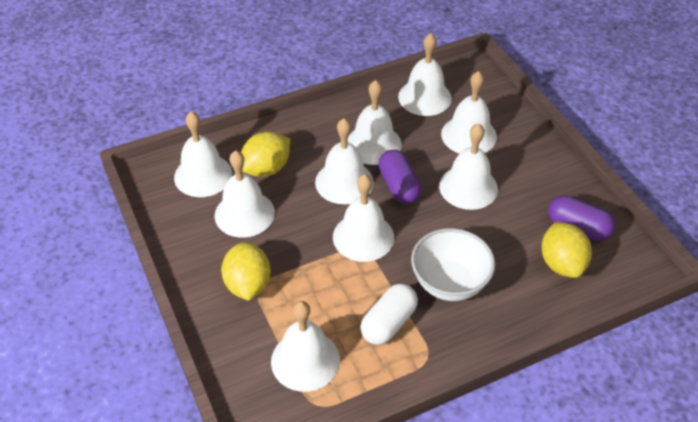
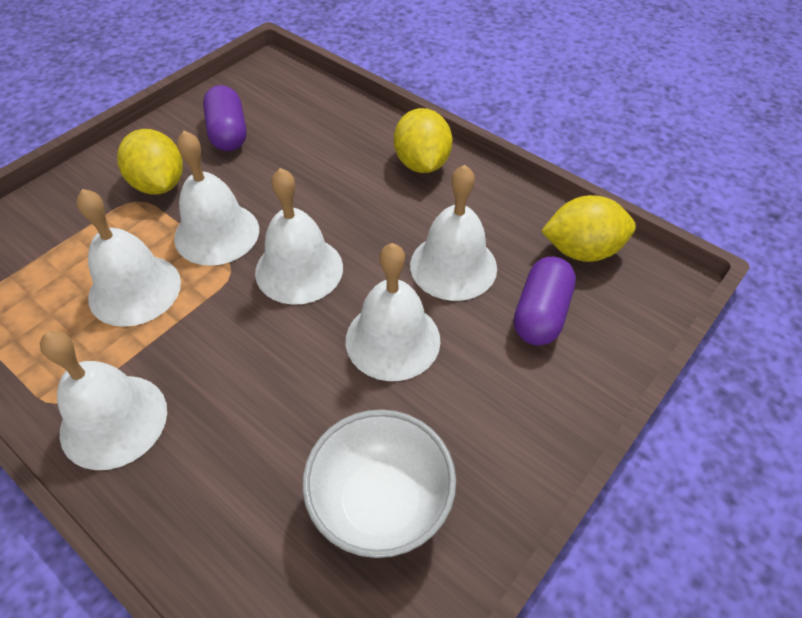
white bell: [174,111,232,197] [214,150,275,238] [271,301,340,392] [315,118,374,204] [333,174,394,262] [347,80,402,165] [398,33,452,116] [439,123,498,210] [441,71,497,154] = 9 -> [40,331,167,470] [76,189,181,327] [174,131,259,266] [255,168,343,305] [346,243,440,381] [410,165,497,301] = 6
white capsule: [360,284,418,345] = 1 -> none = 0

